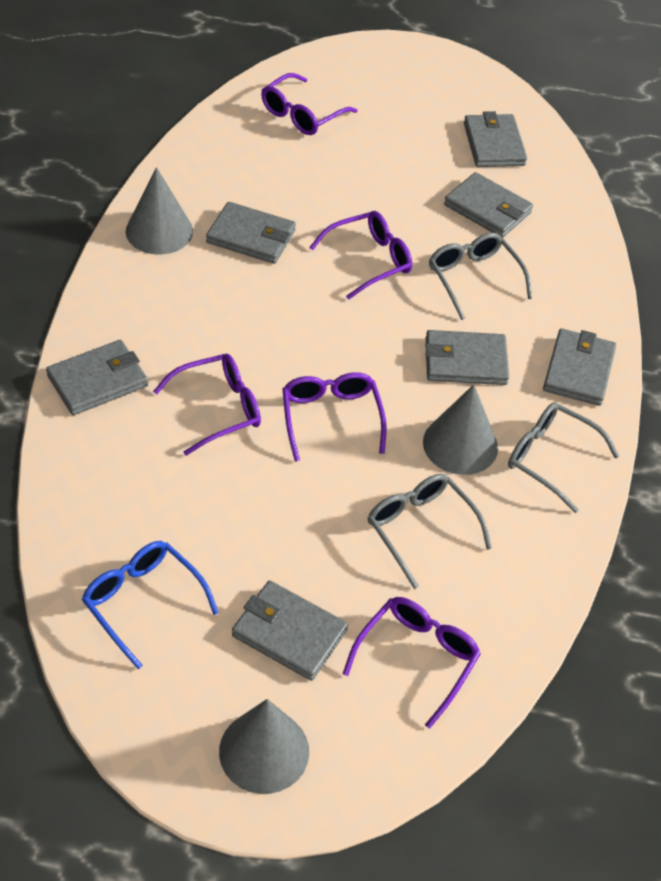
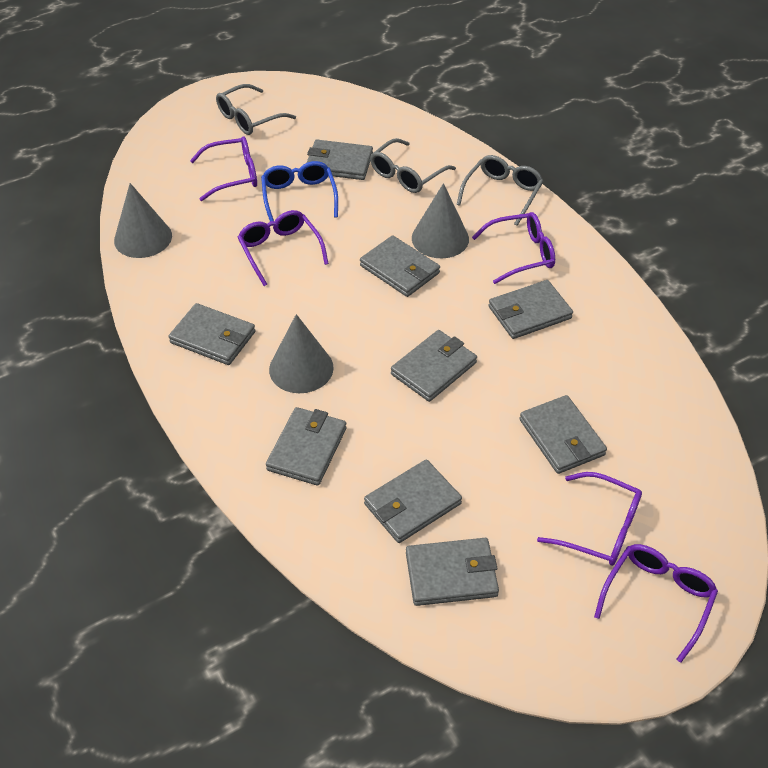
grey wallet: [46,340,148,415] [206,202,296,264] [232,581,348,681] [425,330,509,385] [444,172,533,238] [464,111,527,167] [543,329,616,406] = 7 -> [168,303,255,365] [266,407,347,486] [307,140,373,180] [360,235,440,297] [364,459,462,543] [391,330,477,402] [406,538,499,606] [489,280,573,339] [519,395,607,474] = 9

